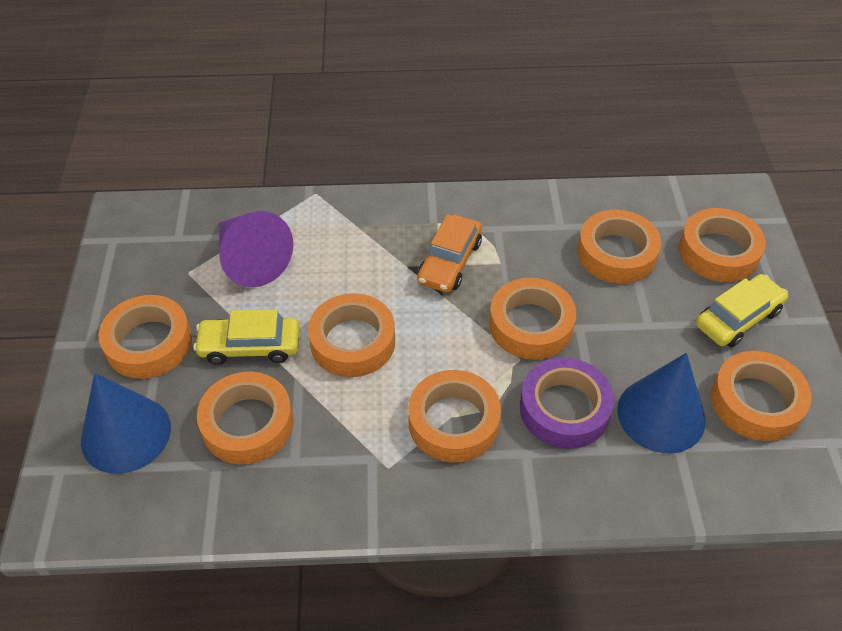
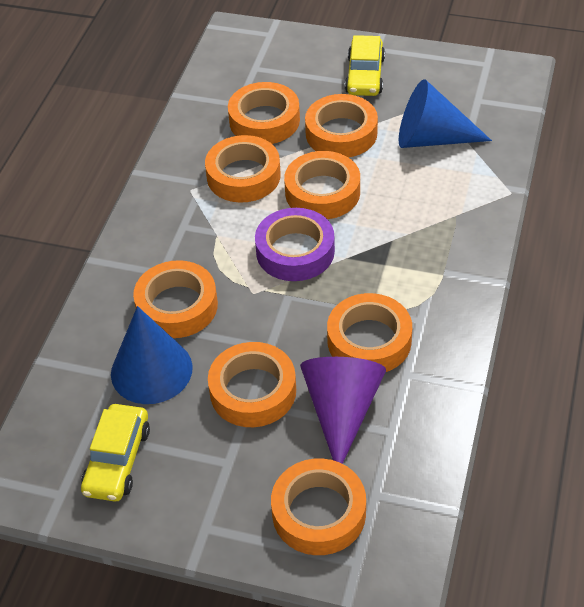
orange car: [417,214,482,293] = 1 -> none = 0

